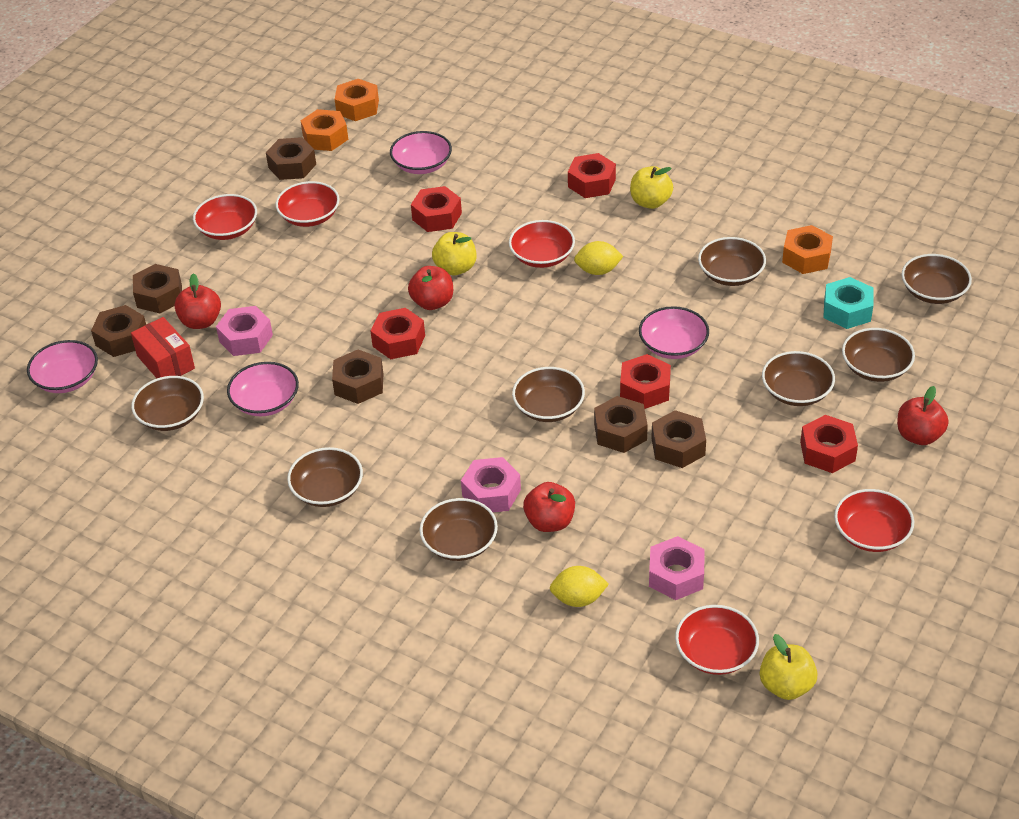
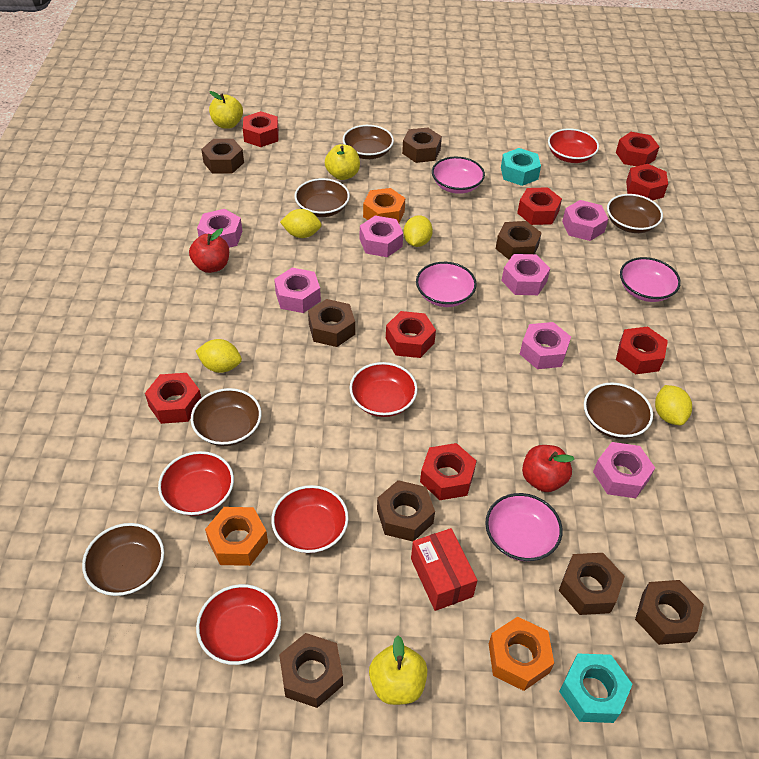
brown bowl: [131,376,204,431] [287,447,363,507] [420,498,498,561] [512,367,585,422] [698,237,766,286] [762,351,835,406] [842,328,915,382] [901,254,972,304] = 8 -> [82,523,164,596] [191,388,261,446] [295,178,350,217] [343,125,394,159] [584,383,653,439] [607,194,663,233] = 6
brown nut: [91,305,146,357] [133,264,182,313] [266,137,316,180] [332,350,383,404] [594,396,648,453] [652,410,706,468] = 6 -> [201,139,244,173] [279,633,343,708] [308,299,355,347] [377,480,435,541] [402,128,442,163] [496,221,541,260] [559,553,625,615] [635,580,704,645] = 8
pink nut: [216,306,273,356] [461,457,521,512] [649,536,705,600] = 3 -> [197,209,242,248] [274,268,321,313] [360,216,403,257] [502,254,550,295] [520,322,571,369] [562,200,608,241] [593,442,655,498] = 7
red apple: [175,273,221,329] [408,266,453,310] [523,482,575,532] [897,386,949,445] = 4 -> [189,228,229,273] [522,445,574,492] = 2
red nut: [371,308,425,359] [411,186,462,232] [568,153,616,198] [620,354,671,409] [800,415,858,473] = 5 -> [145,373,201,424] [243,111,279,147] [386,311,436,358] [420,443,477,500] [517,187,562,225] [616,132,659,166] [616,327,668,374] [626,164,668,200] = 8
turquoise nut: [823,277,874,329] = 1 -> [501,148,541,186] [559,654,633,723] = 2
yellow lemon: [550,566,609,607] [574,241,624,275] = 2 -> [196,339,242,373] [280,209,322,238] [404,215,433,247] [655,385,692,425] = 4

